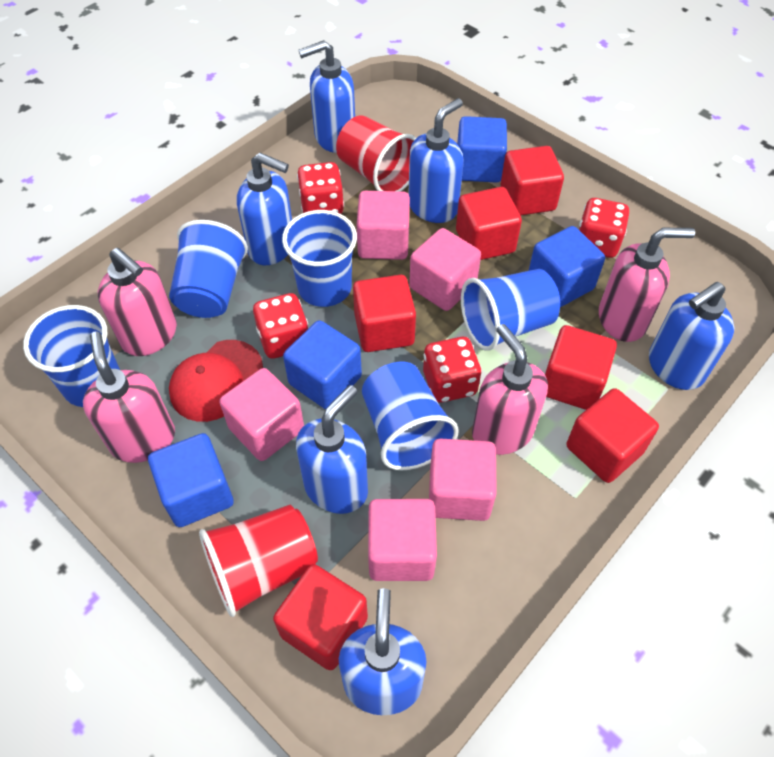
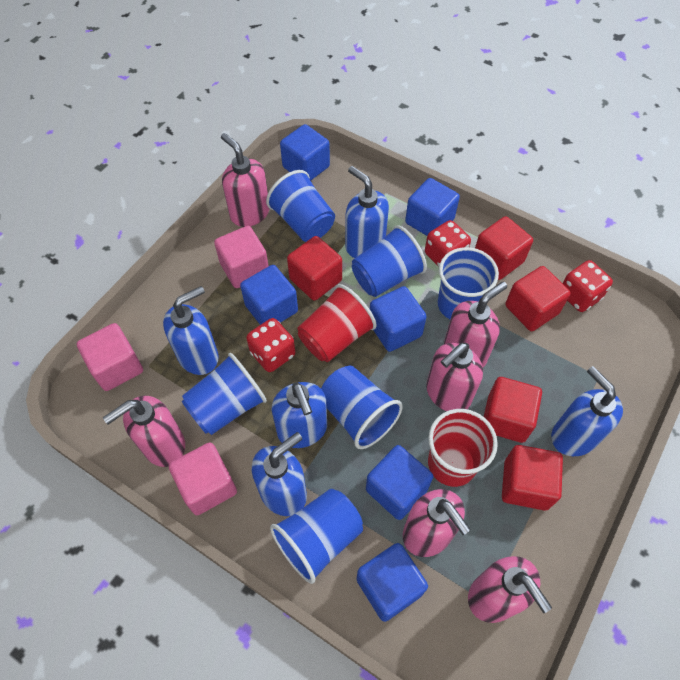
blue cube: [148,433,234,527] [283,320,362,409] [457,116,507,183] [529,226,605,307] = 4 -> [240,265,298,325] [280,124,330,181] [357,543,428,622] [366,445,433,520] [370,286,427,352] [405,178,460,236] = 6
blue cup: [23,305,120,407] [169,220,248,318] [282,210,357,307] [362,362,459,470] [461,269,560,351] = 5 -> [182,353,267,435] [266,170,335,242] [270,489,363,584] [321,366,402,449] [352,225,427,297] [438,247,499,319] = 6
blue soap dispenser: [237,153,292,265] [296,385,368,514] [298,40,355,153] [339,588,427,715] [408,98,463,223] [649,282,734,390] = 6 -> [163,286,219,375] [252,432,307,516] [272,382,327,448] [345,166,389,258] [551,366,623,456] = 5
pink cube: [219,368,304,461] [357,191,410,260] [368,499,437,581] [409,228,481,311] [429,439,497,521] = 5 -> [77,323,143,391] [169,442,237,515] [214,226,268,288] = 3
pink soap dispenser: [83,331,175,463] [98,248,177,356] [472,324,548,455] [599,228,695,342] = 4 -> [103,396,185,467] [221,133,270,227] [403,489,471,557] [426,343,483,411] [444,281,507,367] [468,556,552,623] = 6
red cap: [169,340,263,422] = 1 -> none = 0
red cube: [273,564,368,670] [353,275,416,352] [456,187,522,260] [501,146,564,215] [545,325,617,410] [566,388,659,483] = 6 -> [287,236,342,301] [475,216,533,280] [484,377,542,443] [502,445,563,511] [505,266,570,331] = 5
red dice: [253,293,308,359] [297,162,344,214] [423,337,482,403] [579,198,629,258] = 4 -> [246,318,295,372] [425,220,471,267] [562,260,613,312] = 3

